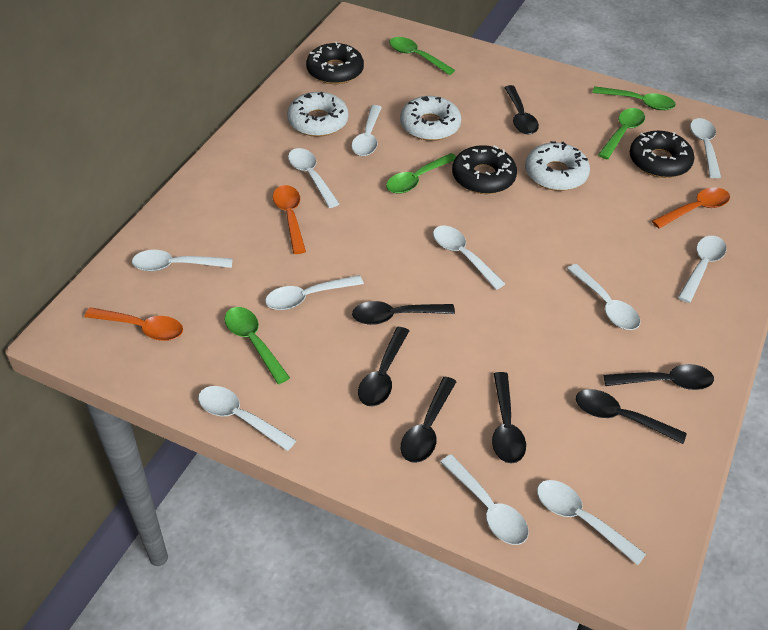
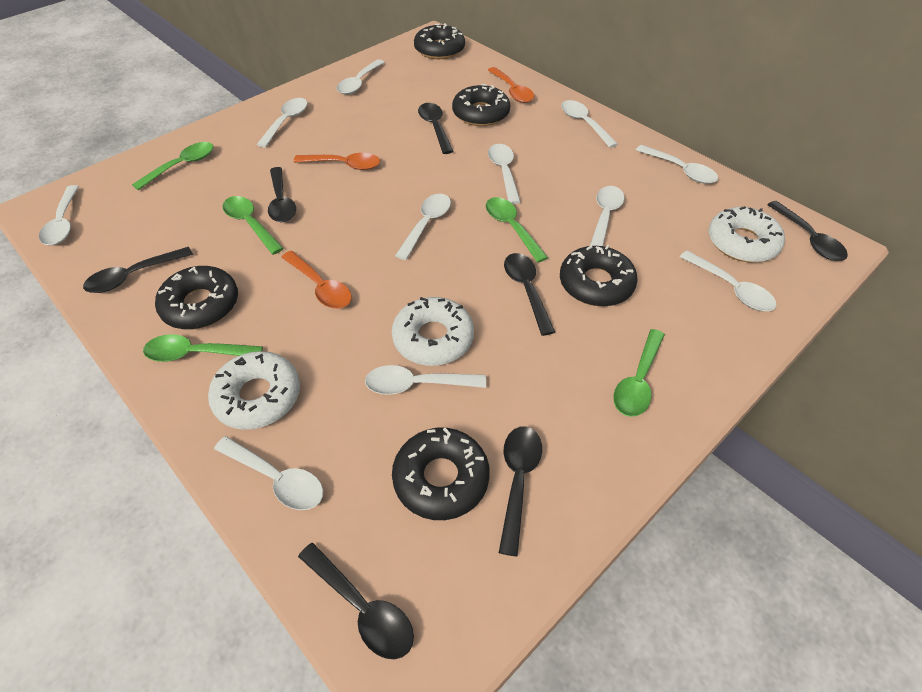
black donut: [306,42,364,84] [452,145,517,194] [630,131,694,178] = 3 -> [155,266,238,329] [392,428,490,520] [414,23,465,59] [452,84,510,126] [560,245,638,307] = 5

